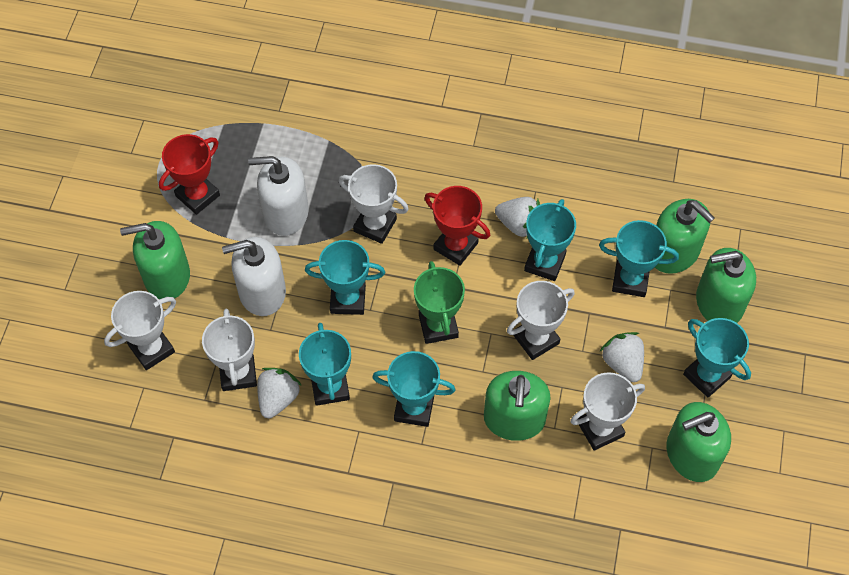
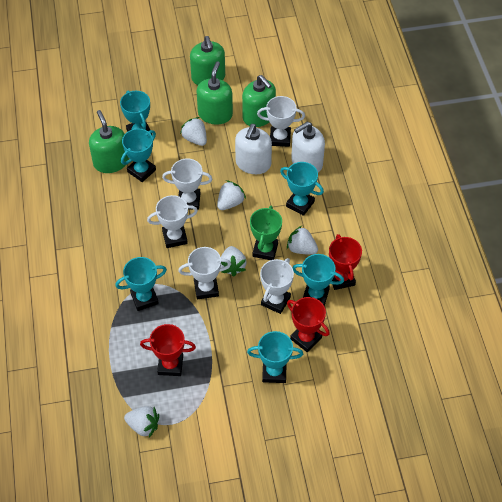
green soap dispenser: [120,221,190,299] [484,371,551,441] [655,199,715,274] [667,402,731,482] [696,248,756,323] = 5 -> [89,110,129,173] [190,36,225,85] [196,61,233,124] [242,75,276,127] = 4
red trophy: [159,134,220,215] [424,186,490,266] = 2 -> [140,324,196,376] [287,297,330,352] [329,234,362,290] = 3
white strawberry: [257,368,302,418] [495,197,540,238] [599,332,644,382] = 3 -> [124,406,159,437] [180,117,207,146] [217,180,246,210] [220,246,247,276] [287,226,318,255] = 5

